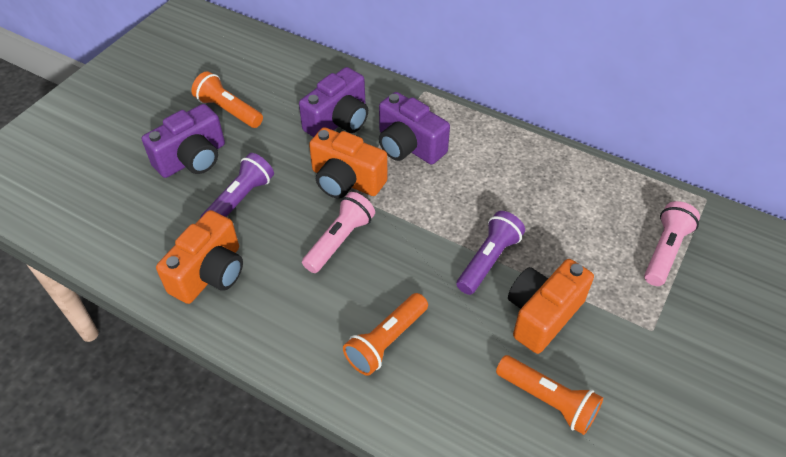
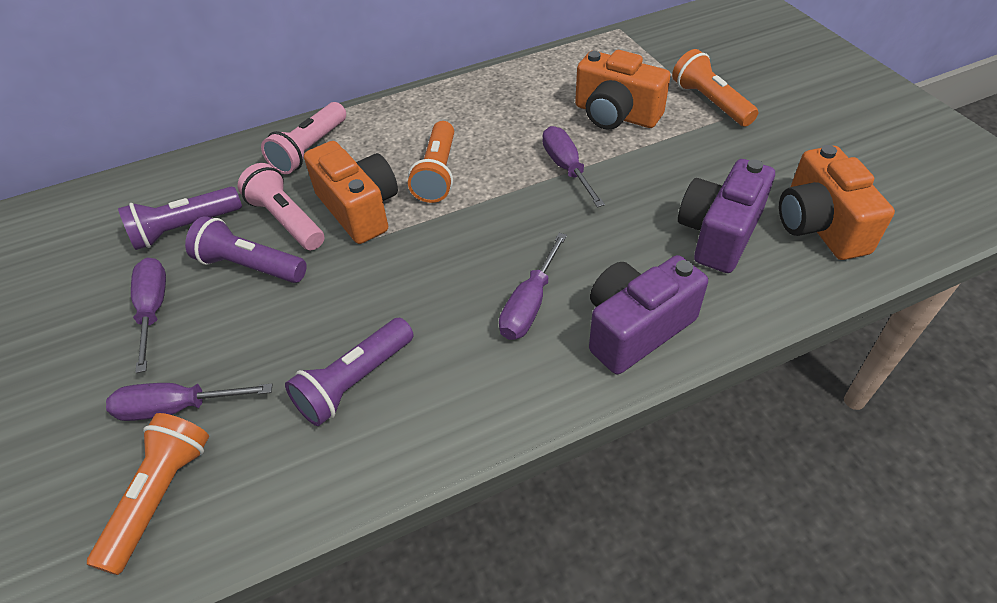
purple camera: [142,104,225,178] [299,67,368,137] [379,92,450,164] = 3 -> [589,255,708,374] [678,159,775,273] = 2
purple flashlight: [200,153,274,218] [456,211,525,295] = 2 -> [118,187,242,250] [185,216,307,283] [285,318,414,426] = 3
purple screwdriver: none = 0 -> [106,383,273,421] [131,258,166,373] [499,233,567,340] [542,126,605,207] = 4

